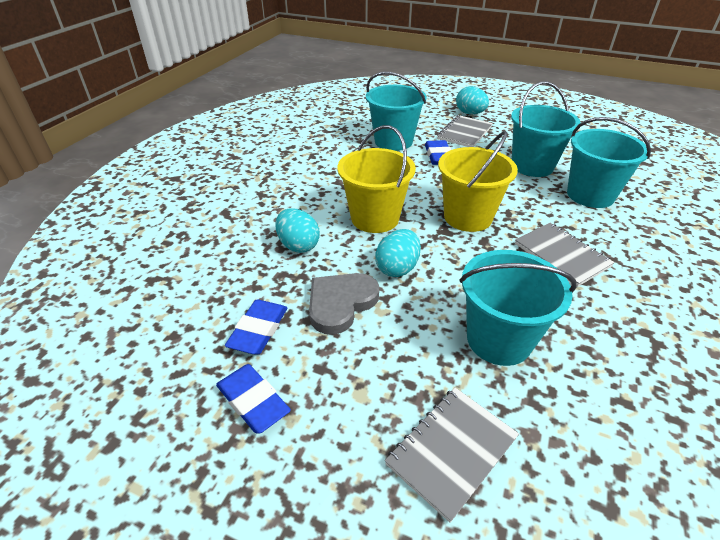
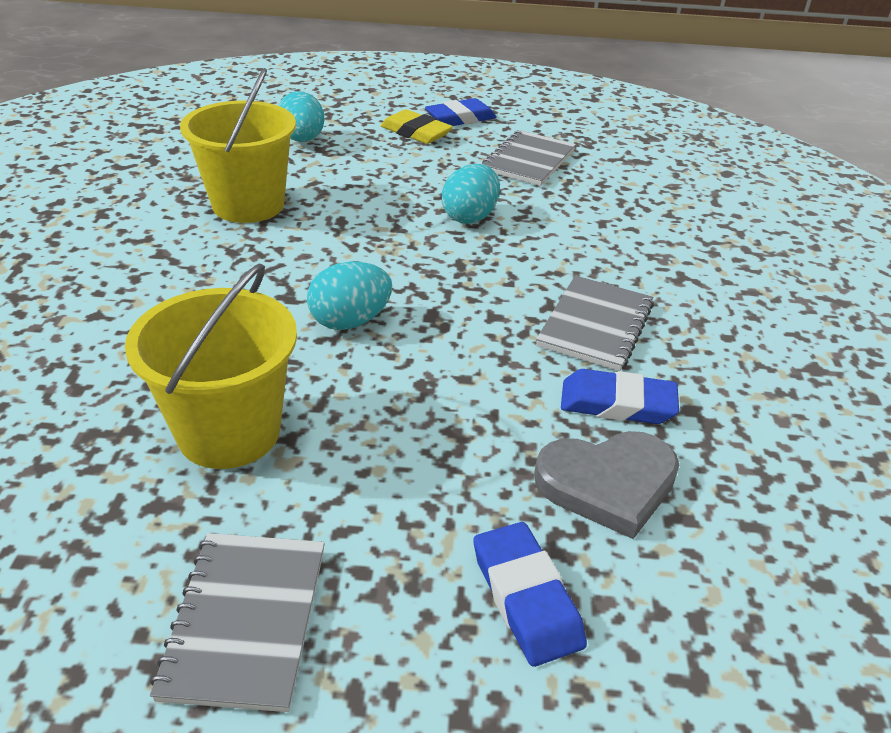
turquoise bucket: [366,72,427,151] [459,250,576,366] [511,81,581,177] [567,117,651,208] = 4 -> none = 0
yellow eraser: none = 0 -> [380,109,453,144] = 1

